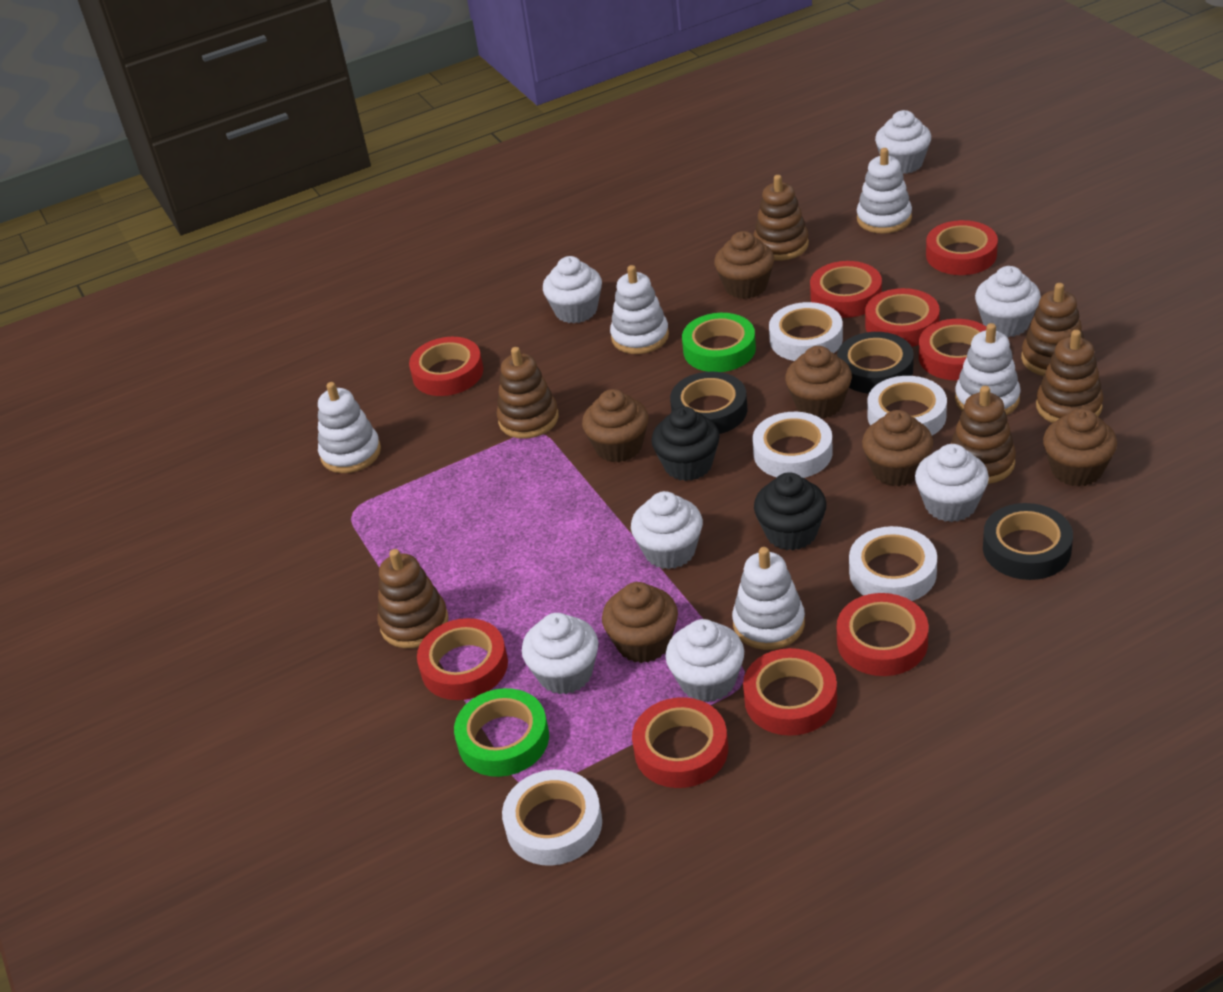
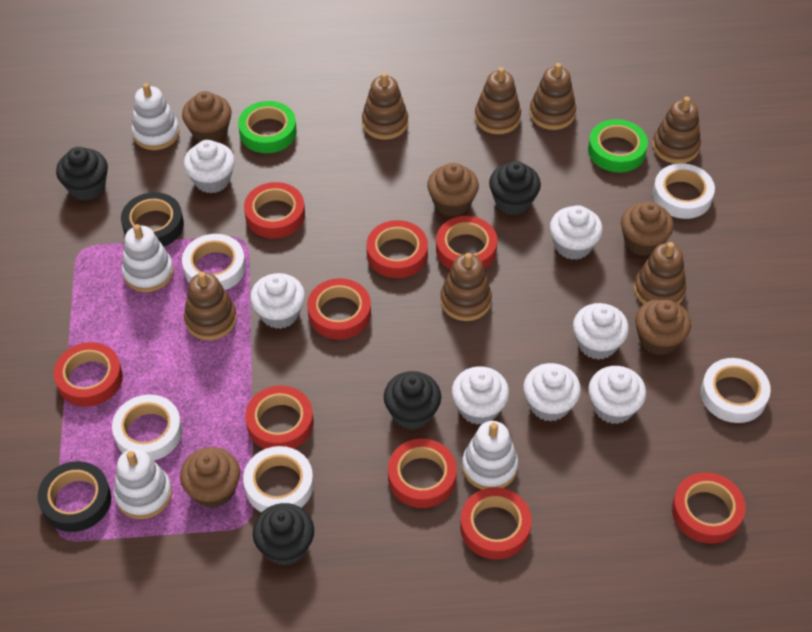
black cupcake: [651,406,720,481] [754,472,826,550] = 2 -> [56,147,108,201] [253,503,314,566] [384,371,441,430] [489,161,541,215] = 4
black tape: [670,372,747,434] [837,332,914,394] [983,503,1073,580] = 3 -> [38,461,112,532] [121,192,184,247] = 2
brown cupcake: [582,389,648,462] [602,582,678,663] [714,231,774,299] [785,346,852,418] [862,410,933,486] [1043,408,1117,486] = 6 -> [180,447,240,508] [182,91,232,142] [427,163,479,217] [621,202,674,256] [635,299,691,355] = 5
brown stacking toy: [377,549,449,648] [497,347,559,439] [754,175,809,261] [950,386,1016,484] [1021,283,1084,376] [1036,330,1104,423] = 6 -> [184,272,237,340] [362,73,408,140] [440,253,492,321] [475,67,521,134] [530,63,576,130] [634,242,686,304] [652,97,701,164] = 7
white stacking toy: [318,382,381,473] [610,265,669,354] [732,547,805,650] [857,148,912,234] [955,323,1021,415] = 5 -> [114,449,172,519] [122,224,174,292] [132,83,180,150] [462,421,518,489] = 4

